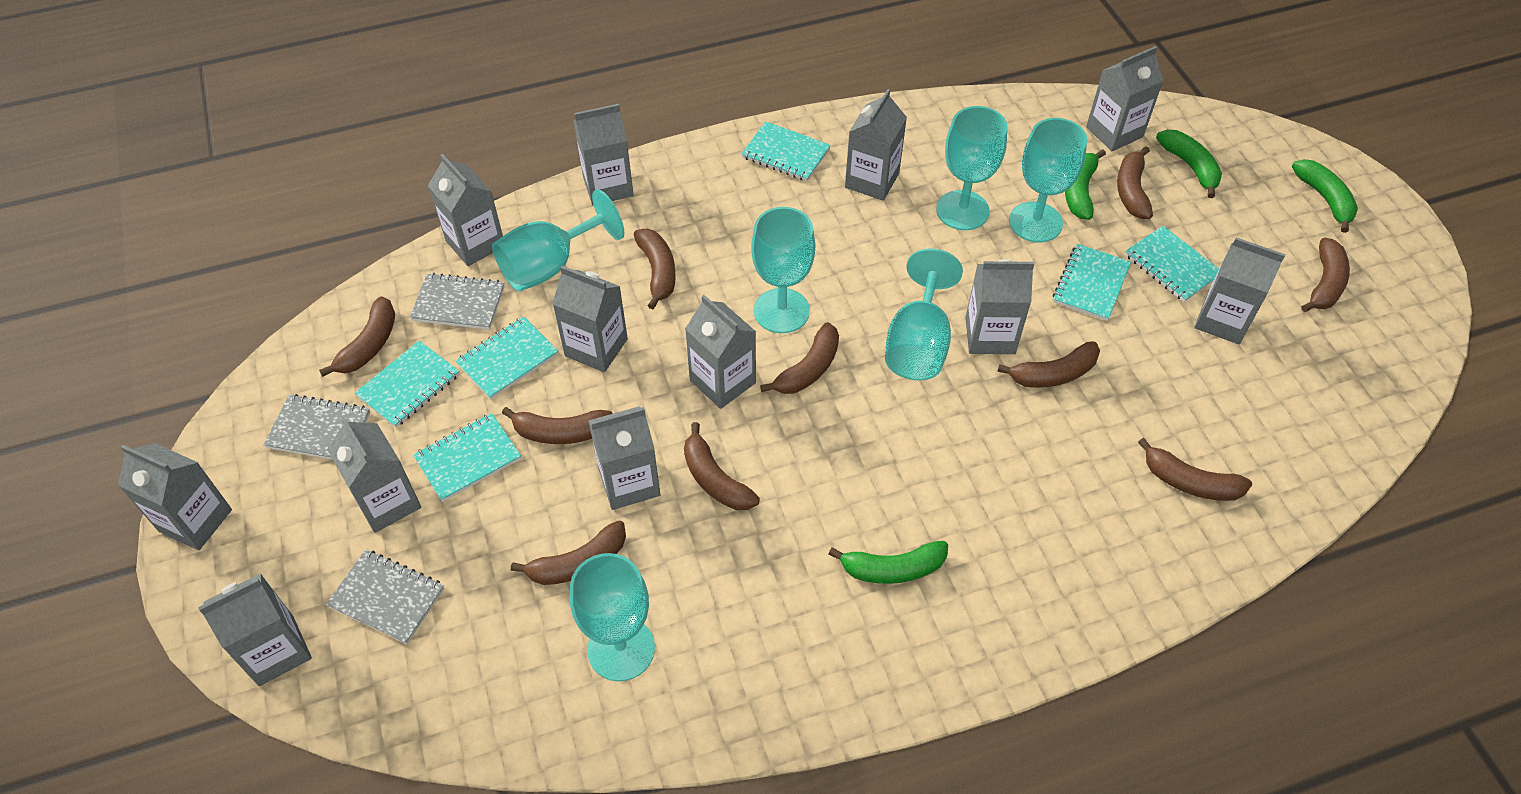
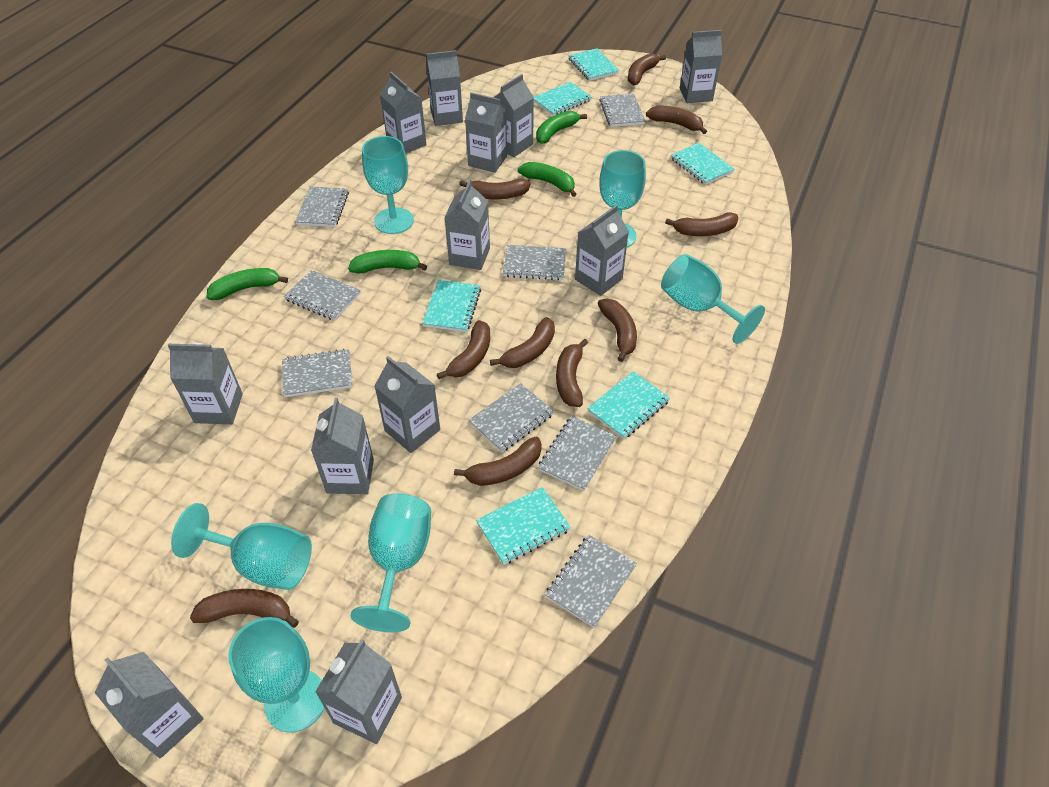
grey notebook: [263,394,371,460] [326,549,445,644] [410,273,505,330] = 3 -> [282,349,353,398] [284,270,361,321] [295,186,349,227] [469,383,554,452] [503,245,566,280] [538,416,617,491] [545,535,637,628] [600,94,645,127] = 8

